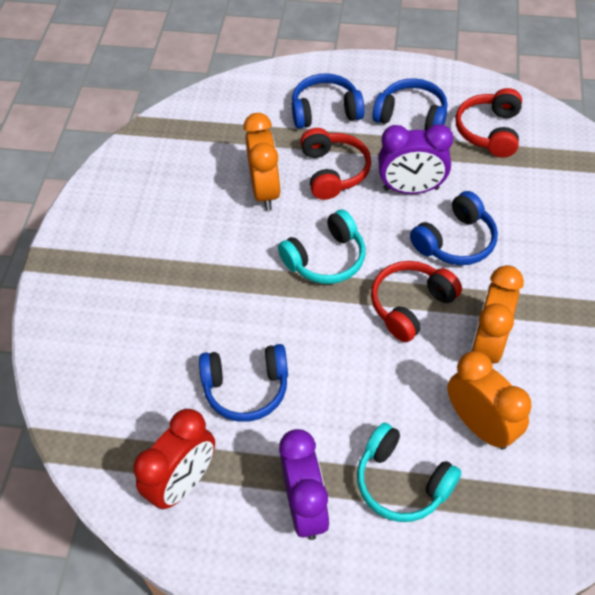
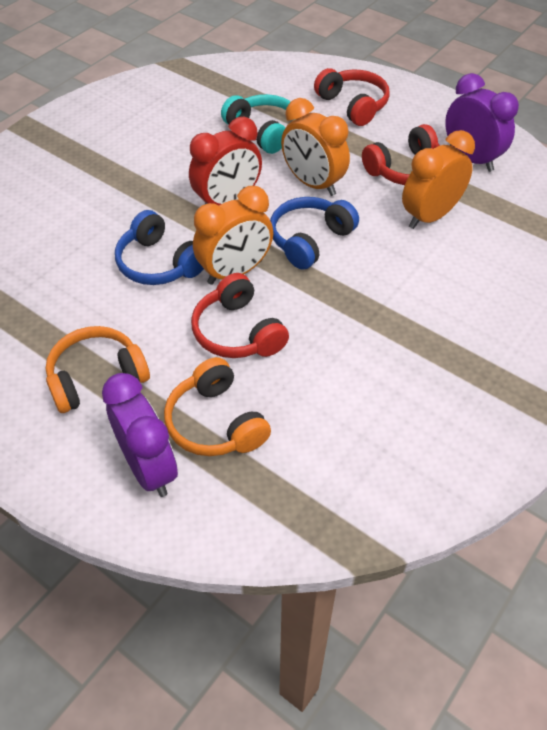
blue headphones: [199,344,288,422] [292,73,365,129] [372,78,448,131] [410,191,498,265] = 4 -> [115,210,204,285] [270,197,359,270] = 2
orange headphones: none = 0 -> [46,326,150,413] [164,357,271,456] = 2
turquoise headphones: [278,209,365,284] [357,423,462,522] = 2 -> [221,94,295,154] = 1

